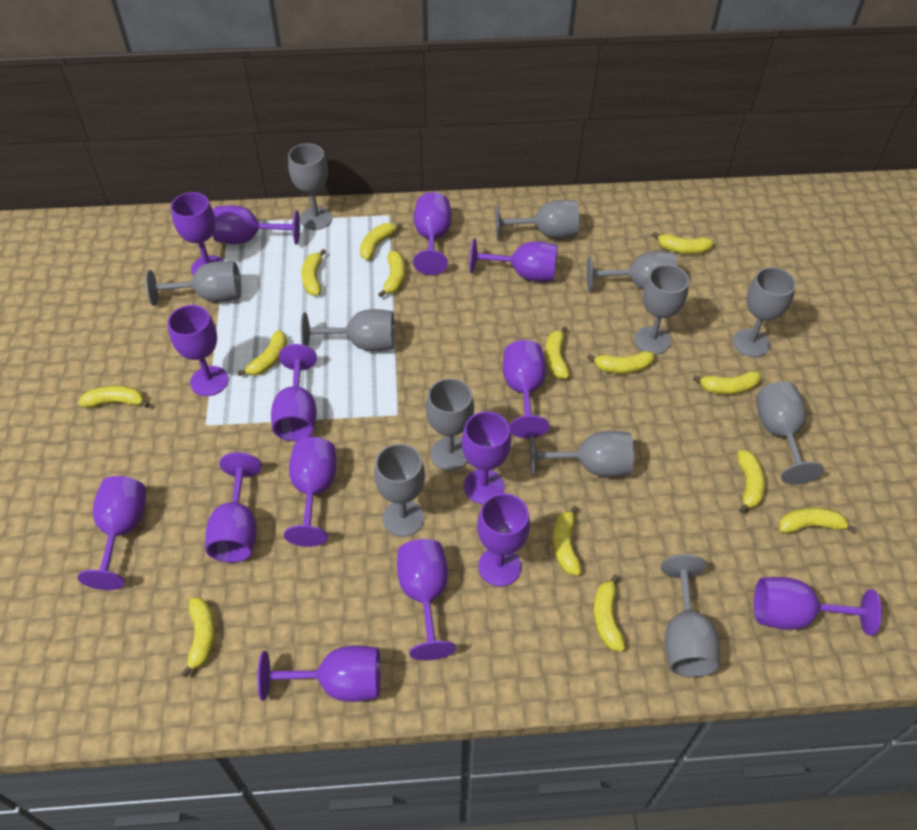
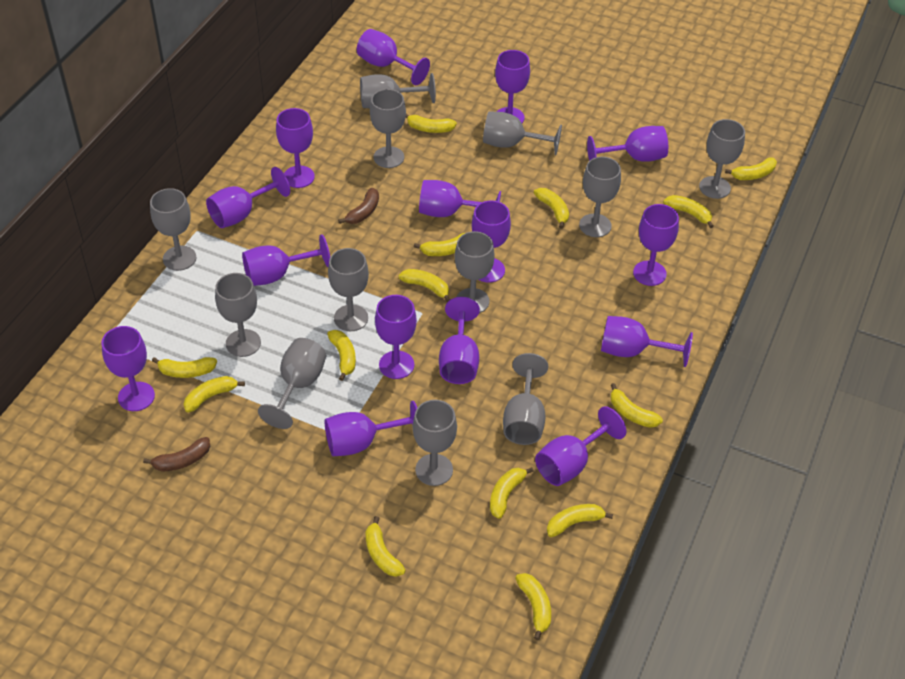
brown banana: none = 0 -> [143,437,210,472] [338,188,379,224] = 2

